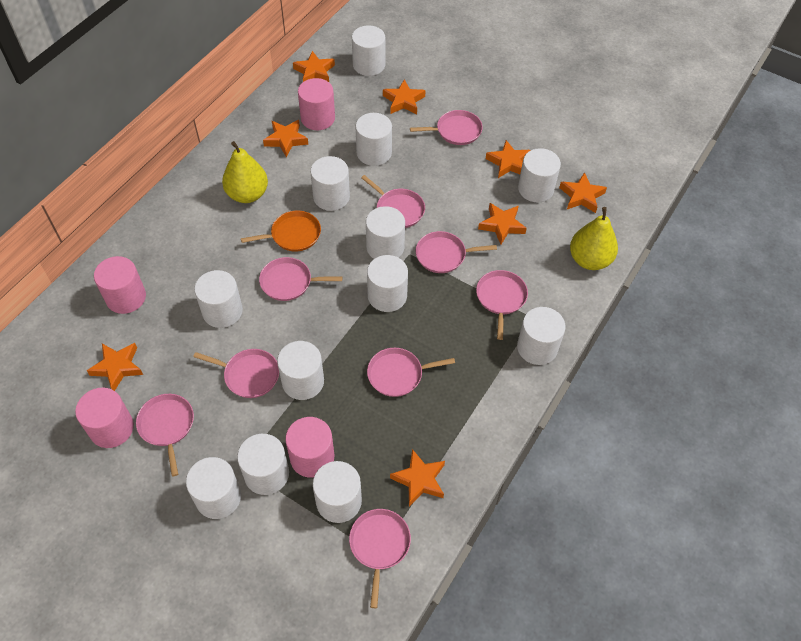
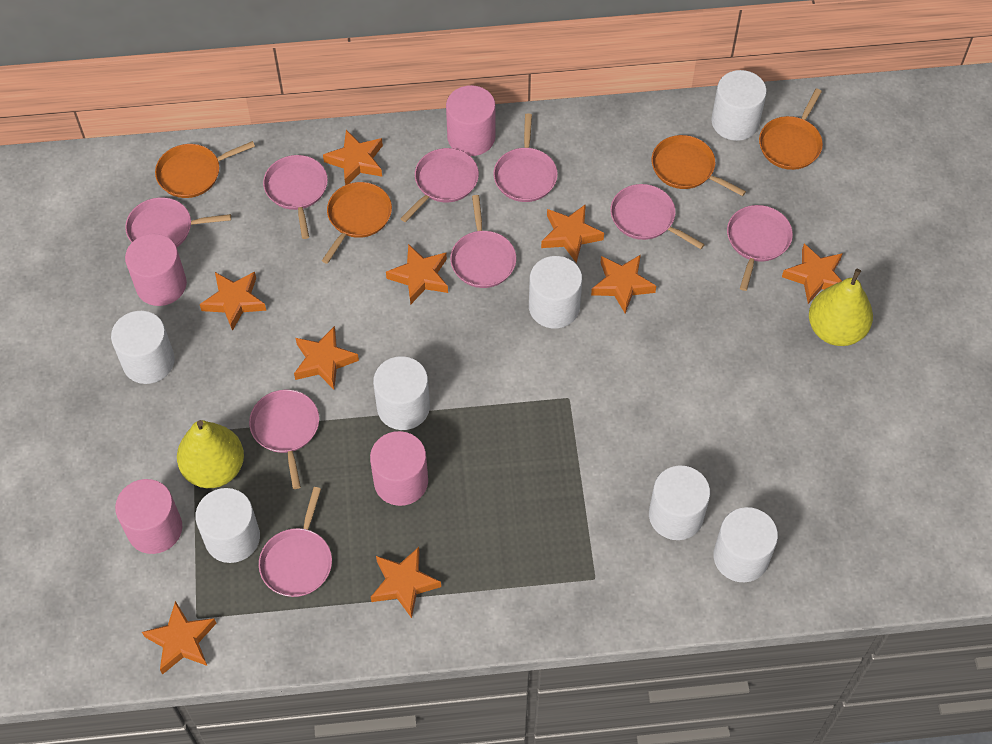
orange pan: [241,211,321,252] = 1 -> [155,141,255,198] [322,182,392,264] [652,135,746,196] [759,89,823,170] = 4
orange star: [87,343,143,391] [263,120,309,157] [293,51,335,82] [383,79,426,114] [390,449,445,506] [478,203,527,245] [486,140,531,178] [559,172,607,213] = 8 -> [142,601,216,675] [200,272,266,331] [294,326,359,389] [323,130,383,185] [371,547,441,618] [386,244,448,304] [541,204,604,263] [591,255,656,313] [782,244,843,304] = 9
white cylinder: [186,457,241,519] [194,270,243,328] [237,434,289,495] [277,341,324,400] [310,156,350,211] [313,461,362,523] [352,25,386,76] [355,113,392,166] [366,206,405,259] [367,255,408,312] [517,307,566,365] [518,148,561,202] = 12 -> [111,311,175,384] [195,488,260,563] [373,356,430,430] [529,256,582,329] [649,466,710,540] [711,70,767,141] [713,507,778,582] = 7

